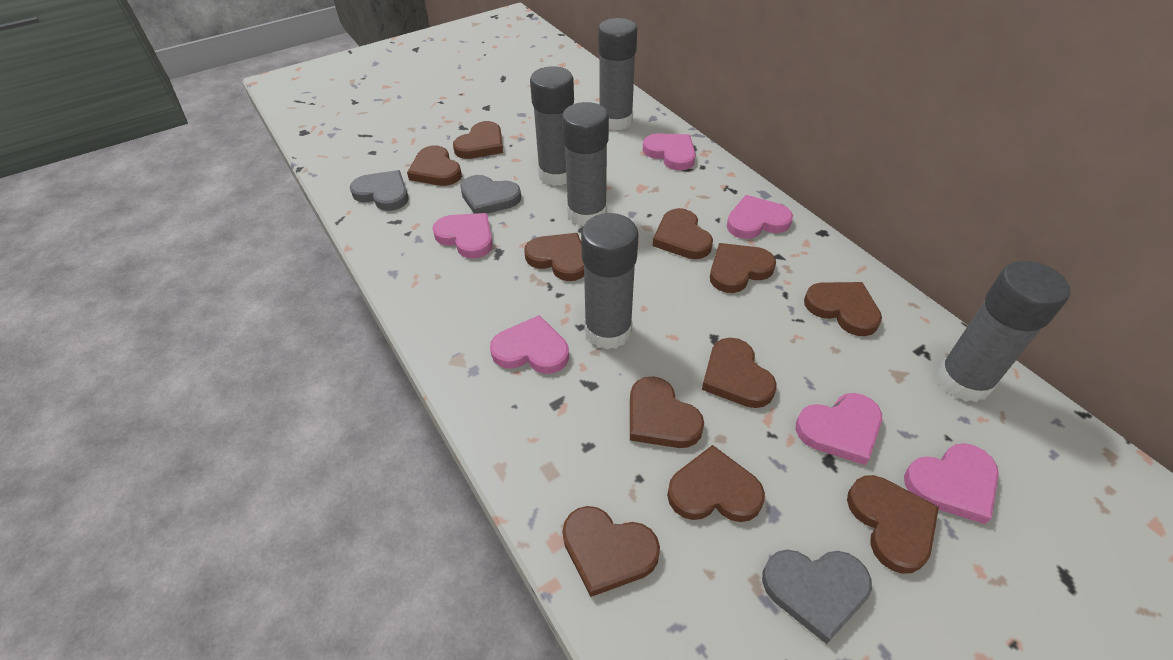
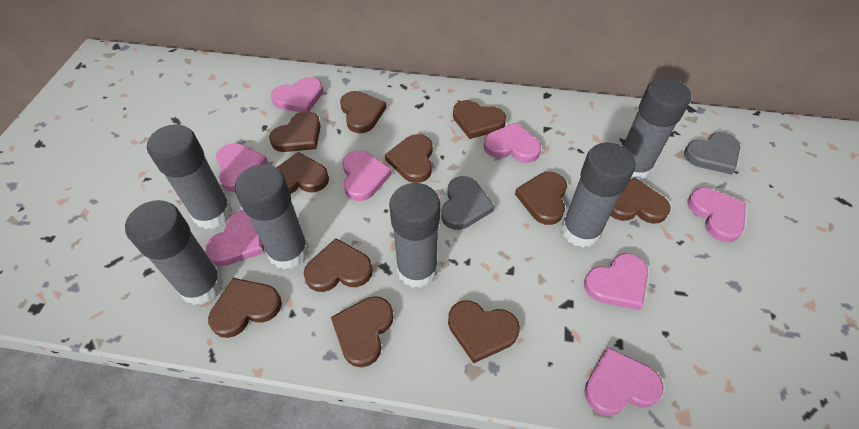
grey glue stick: [530,66,574,186] [562,102,609,226] [581,213,639,350] [598,18,637,131] [936,261,1070,402] = 5 -> [125,200,224,305] [147,125,232,229] [235,164,309,270] [389,183,440,288] [561,143,636,248] [623,78,691,180] = 6
grey heart: [350,170,409,211] [460,175,521,214] [762,549,872,644] = 3 -> [441,176,494,230] [684,132,740,175] = 2
pink heart: [432,213,493,258] [490,315,569,374] [643,133,696,171] [727,195,793,239] [796,393,882,465] [904,443,999,524] = 6 -> [205,210,264,266] [216,143,268,192] [271,77,323,112] [342,151,392,201] [484,122,541,163] [584,253,648,310] [584,347,664,416] [687,188,746,242] = 8

